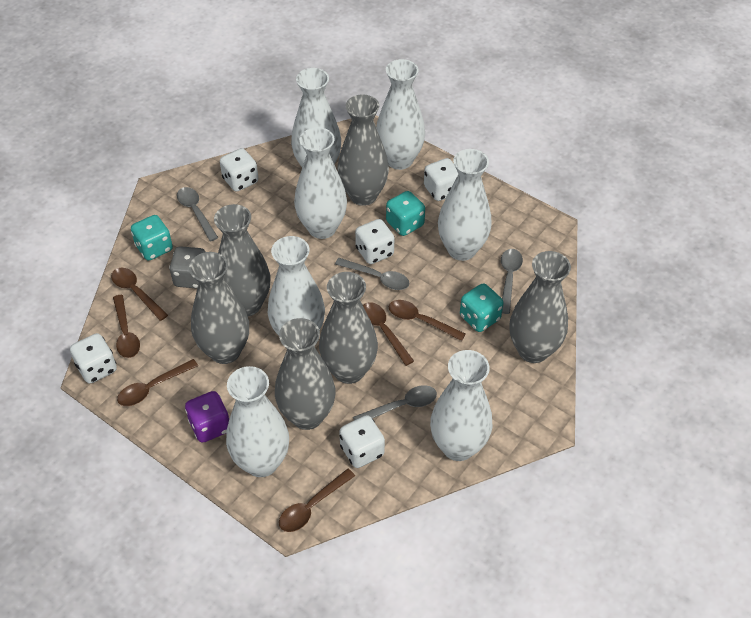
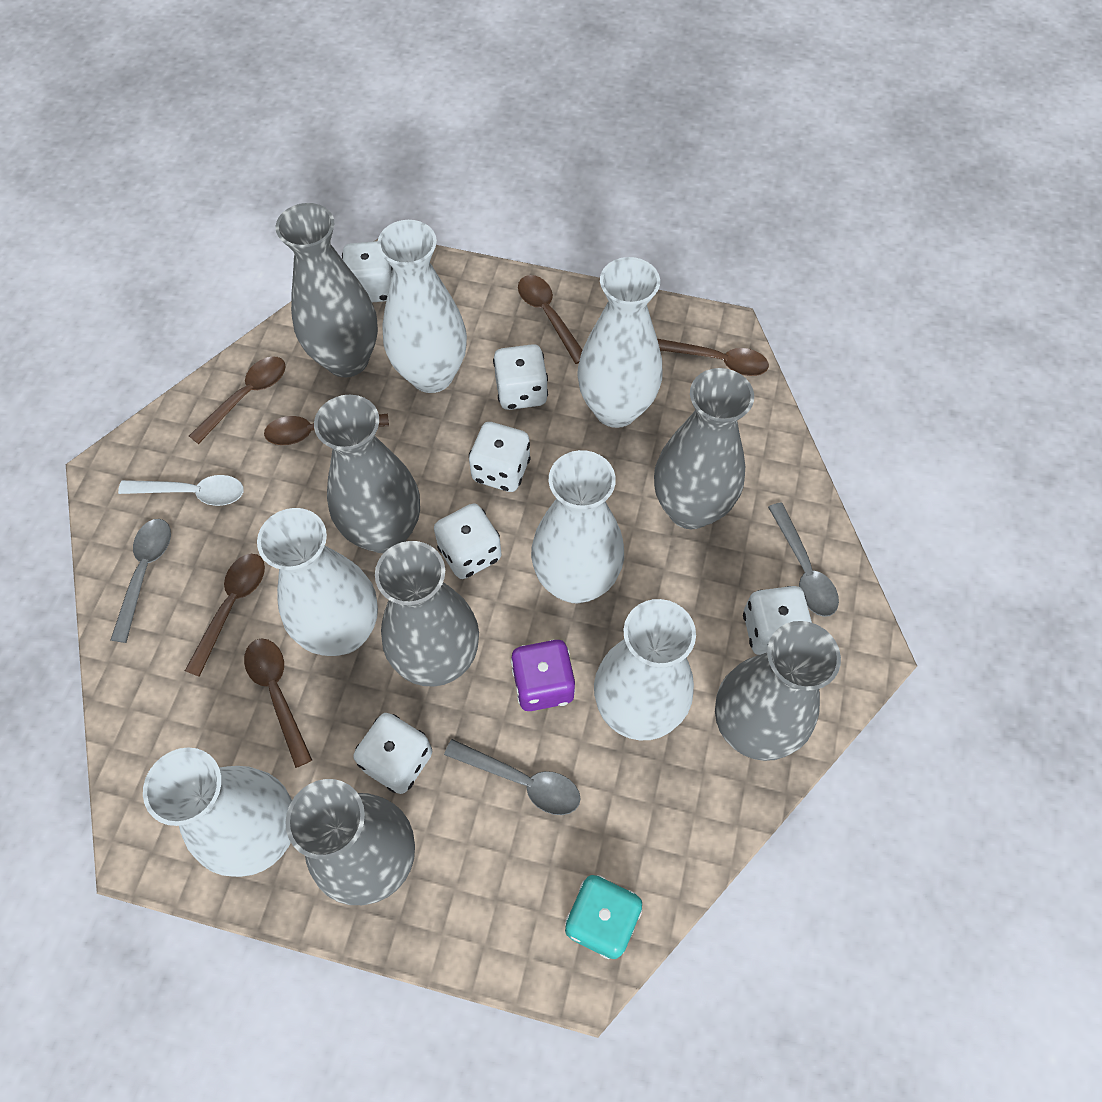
grey dice: [169,246,206,289] = 1 -> none = 0
grey spoon: [177,187,218,241] [335,258,410,290] [353,385,437,420] [501,249,523,314] = 4 -> [111,519,171,643] [444,739,581,815] [768,502,839,617] = 3
turquoise dice: [131,215,173,261] [386,191,425,236] [460,283,504,332] = 3 -> [565,875,643,959] = 1
white dice: [70,333,117,383] [220,148,258,192] [339,415,385,468] [355,219,394,264] [424,158,458,201] = 5 -> [342,241,393,302] [353,713,432,794] [434,503,502,579] [469,422,531,492] [493,344,548,410] [743,586,812,655] = 6
white spoon: none = 0 -> [118,475,244,506] = 1
white vase: [226,366,289,477] [268,236,325,336] [291,68,341,167] [294,127,347,239] [376,59,425,170] [430,350,492,461] [438,149,492,261] = 7 -> [143,747,292,877] [257,508,378,656] [377,220,467,393] [531,450,624,603] [577,257,662,428] [594,599,696,740] = 6

